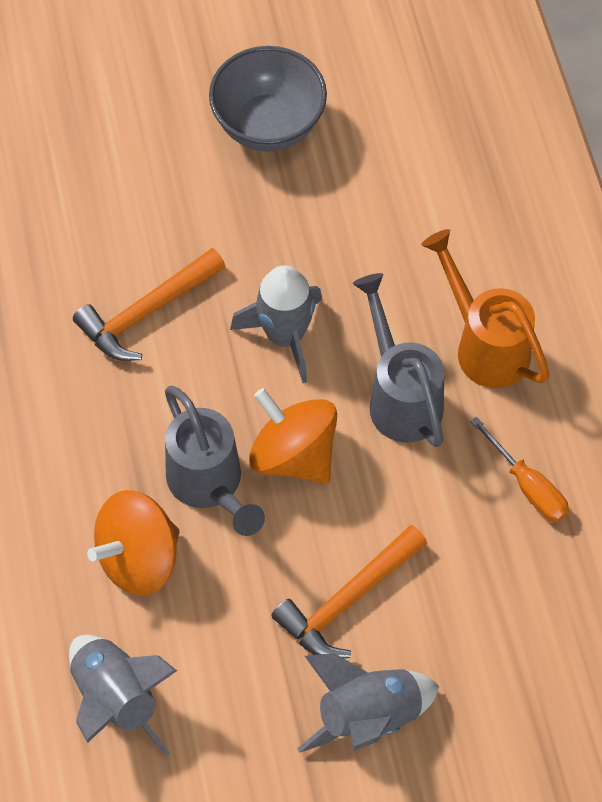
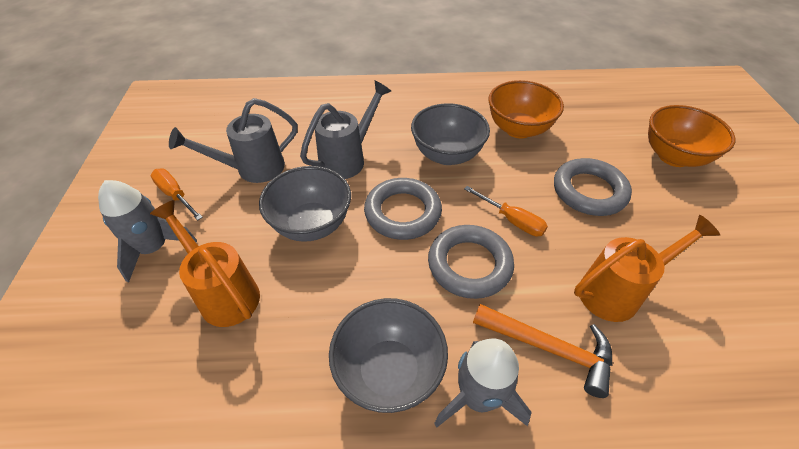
grey bowl: [209,46,327,152] = 1 -> [259,166,351,242] [329,298,448,413] [411,103,490,165] = 3
grey ring: none = 0 -> [364,178,442,240] [428,225,514,299] [554,158,632,216] = 3
grey rocket: [69,635,177,756] [230,265,322,383] [297,653,439,753] = 3 -> [98,180,197,282] [434,338,532,428] = 2
orange bowl: none = 0 -> [489,80,564,138] [648,105,736,167] = 2
orange hammer: [73,248,226,361] [271,525,427,659] = 2 -> [473,304,612,398] = 1
orange screwdriver: [470,417,569,523] = 1 -> [151,168,203,220] [464,186,548,236] = 2
orange spinning top: [87,490,180,596] [249,388,337,484] = 2 -> none = 0
orange watering can: [421,229,550,388] = 1 -> [150,200,260,327] [574,215,720,322] = 2

